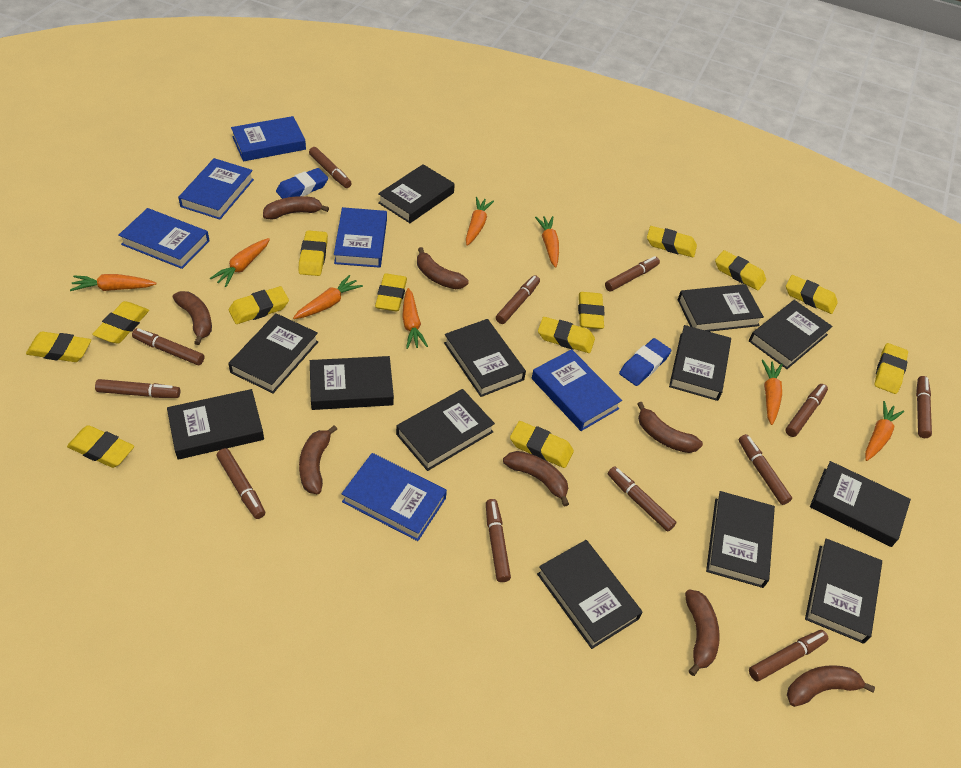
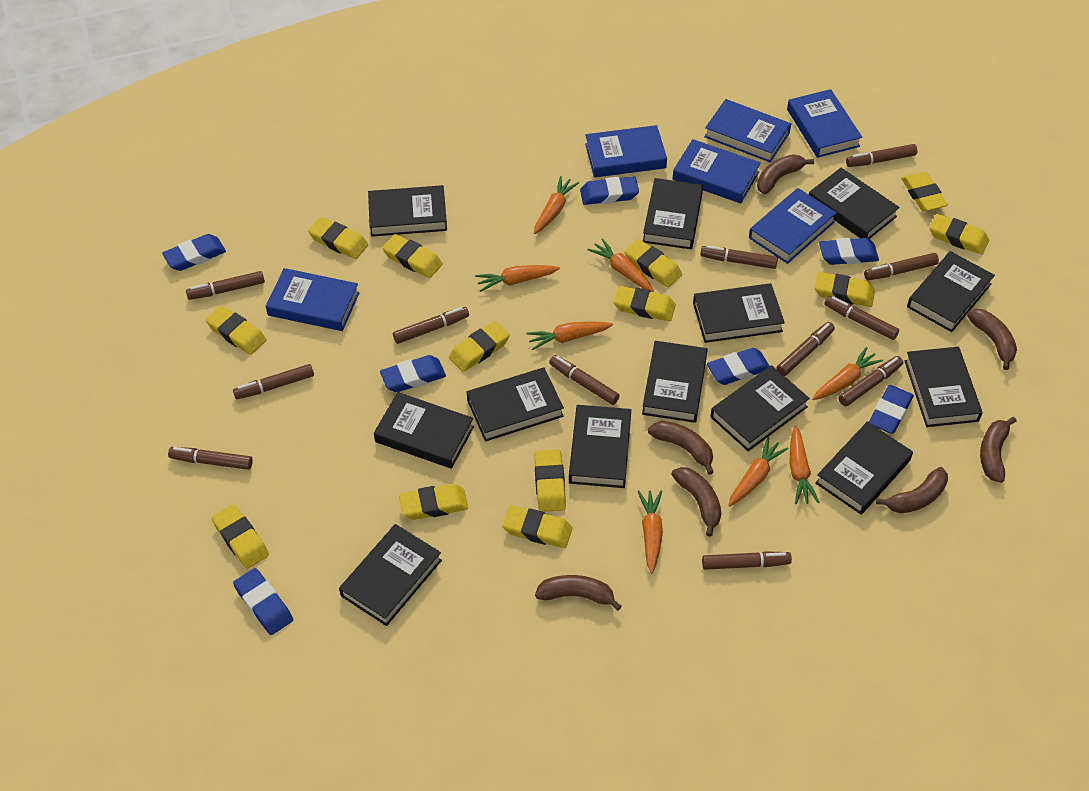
blue eraser: [276,168,328,199] [619,338,671,386] = 2 -> [162,234,226,271] [233,568,293,635] [380,355,446,392] [580,176,639,205] [707,348,769,385] [819,238,879,265] [869,385,914,434] = 7
brown banana: [173,291,212,345] [263,196,329,220] [299,425,337,494] [417,247,469,289] [503,451,569,507] [637,402,703,453] [685,589,720,676] [787,665,875,707] = 8 -> [535,575,622,611] [648,421,714,475] [671,467,721,537] [757,154,814,194] [876,467,948,513] [967,309,1017,370] [980,417,1016,483] = 7

